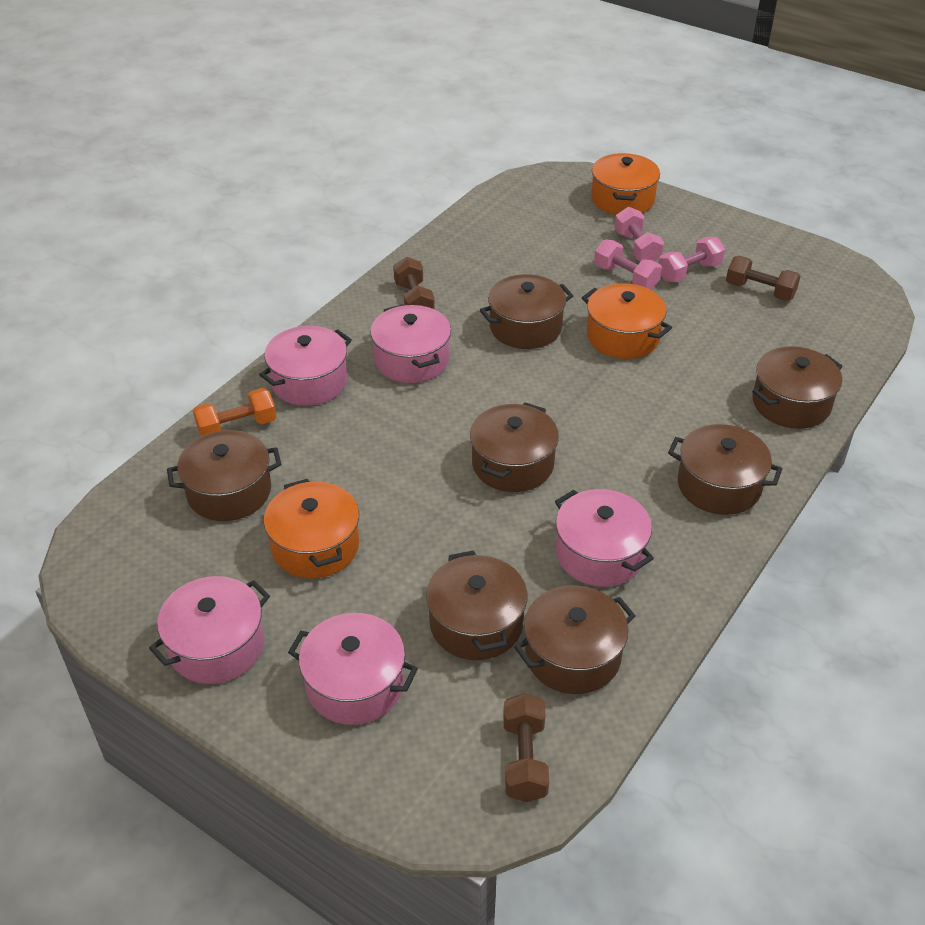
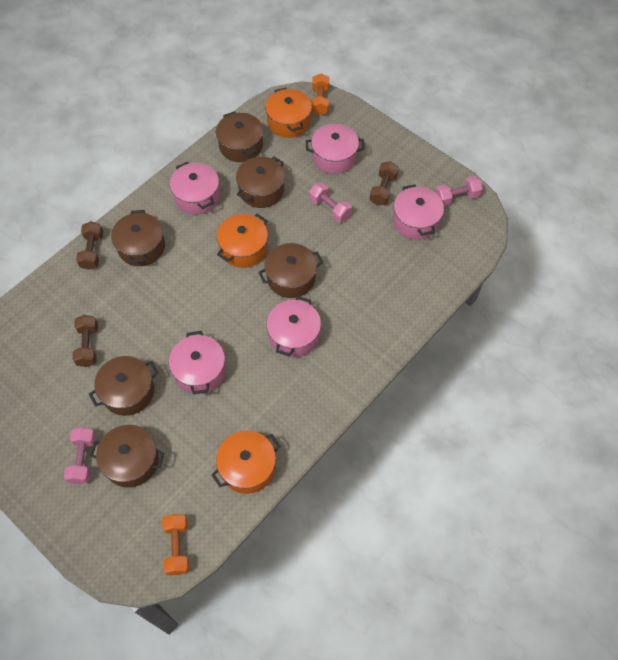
brown pot: [167,430,281,521] [426,550,527,660] [470,402,559,492] [480,274,573,349] [514,585,635,694] [668,424,782,515] [752,346,843,429] = 7 -> [89,356,158,416] [90,425,164,488] [111,210,165,266] [216,111,263,162] [236,157,285,208] [259,243,323,298] = 6
orange dumbbell: [193,388,276,436] = 1 -> [162,514,189,575] [311,73,330,116] = 2

